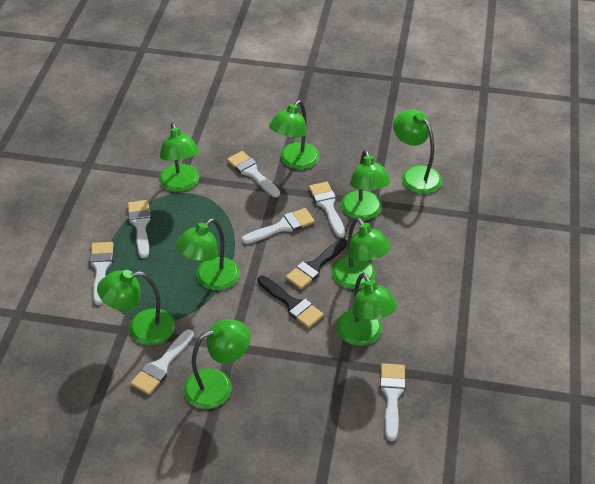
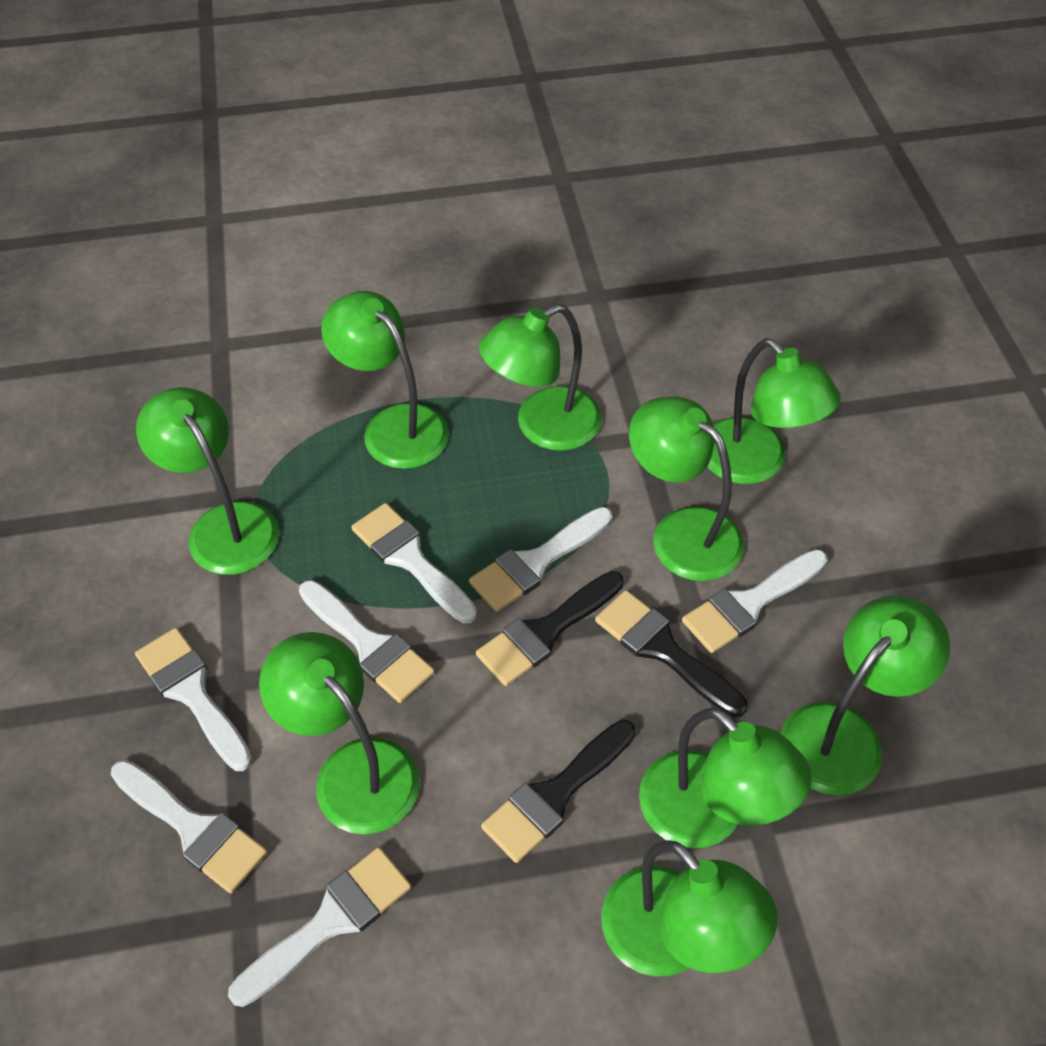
black brush: [257,276,324,328] [286,239,348,289] = 2 -> [476,571,624,686] [481,720,635,863] [595,590,747,717] = 3

